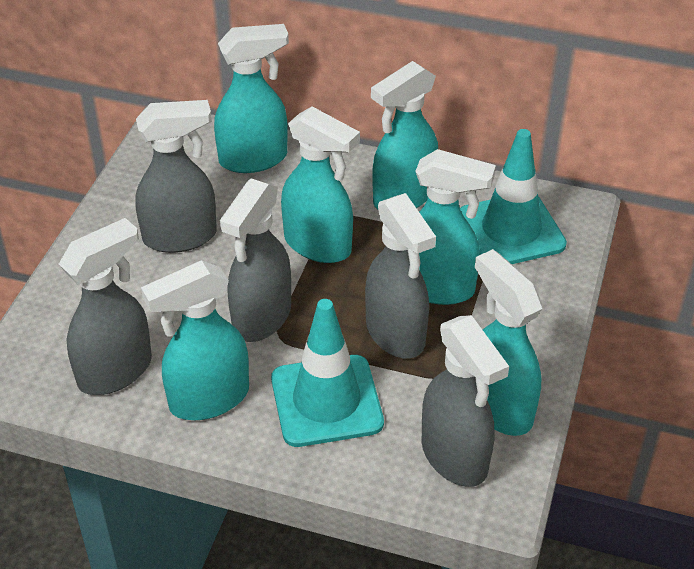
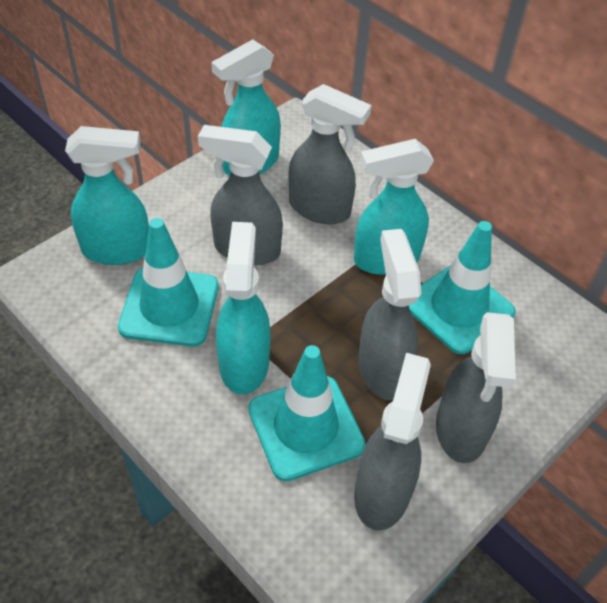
turquoise spray bottle: [141,260,249,420] [214,24,289,173] [281,107,360,263] [371,61,438,210] [415,149,496,305] [475,249,543,436] = 6 -> [65,126,149,265] [211,39,281,176] [216,222,270,395] [354,139,434,275] = 4
turquoise traffic cone: [271,299,384,447] [460,129,567,264] = 2 -> [118,218,219,347] [248,345,366,481] [409,221,516,354] = 3

